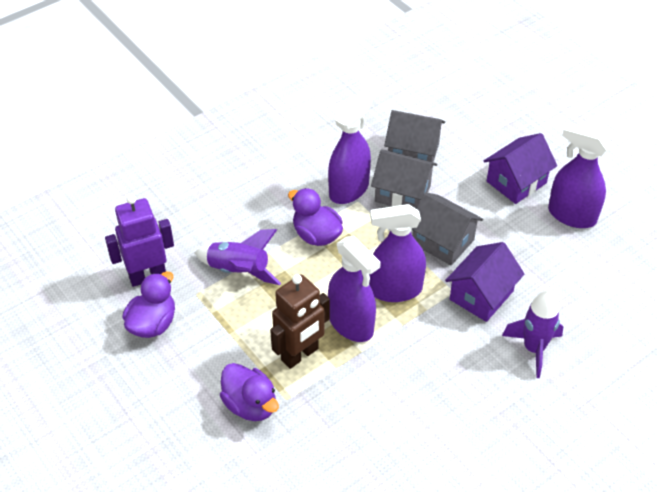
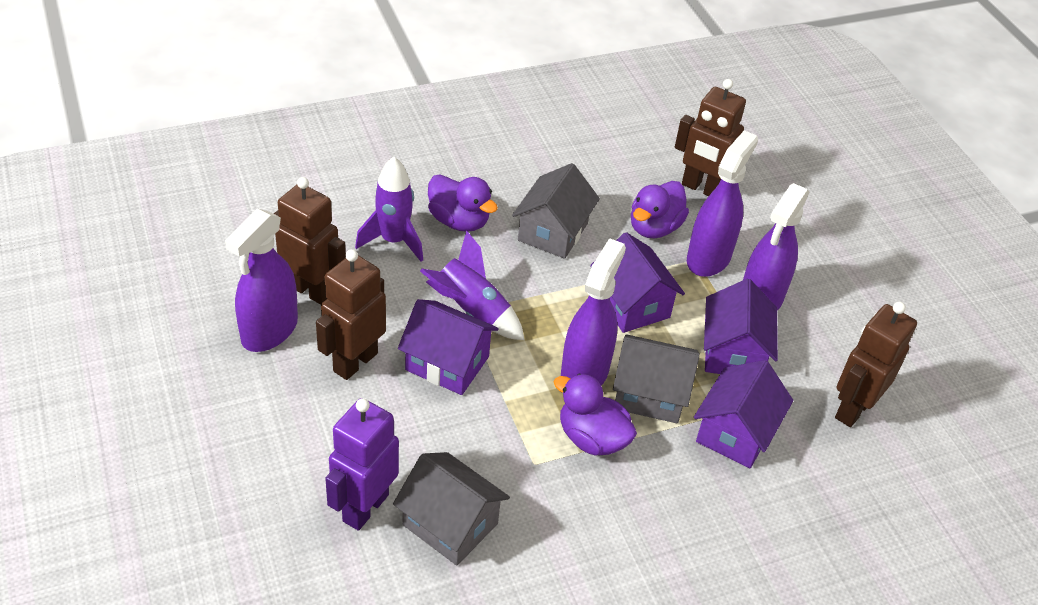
brown robot: [270,274,330,369] = 1 -> [274,177,346,305] [316,249,386,380] [675,79,746,196] [835,302,917,427] = 4
purple house: [445,242,525,322] [484,133,557,204] = 2 -> [398,299,499,395] [590,232,685,333] [694,360,793,468] [704,279,778,374] = 4

